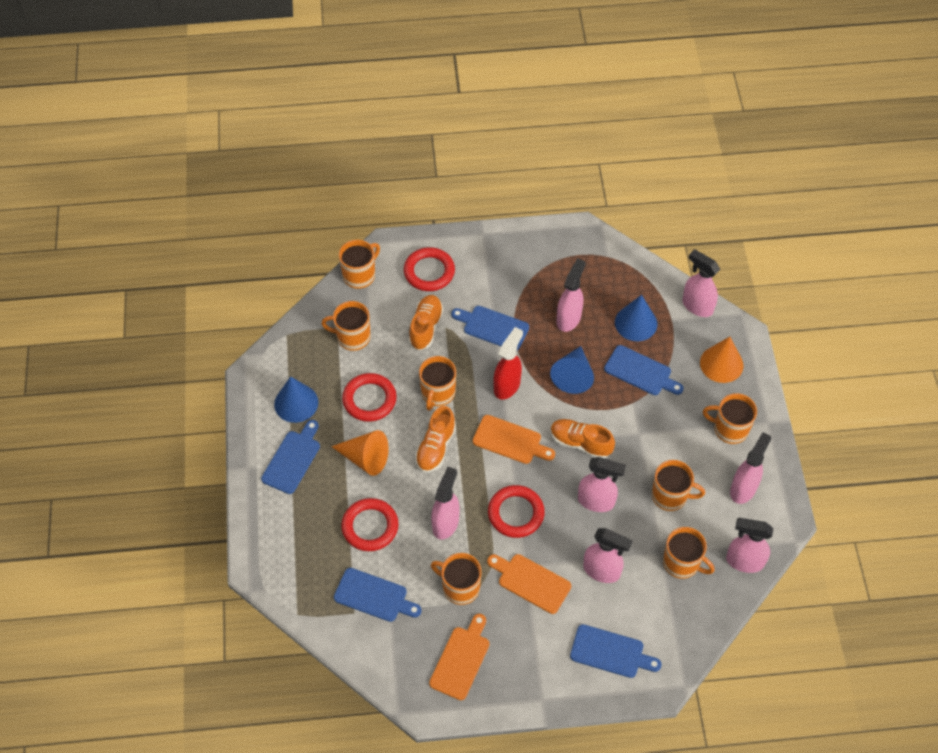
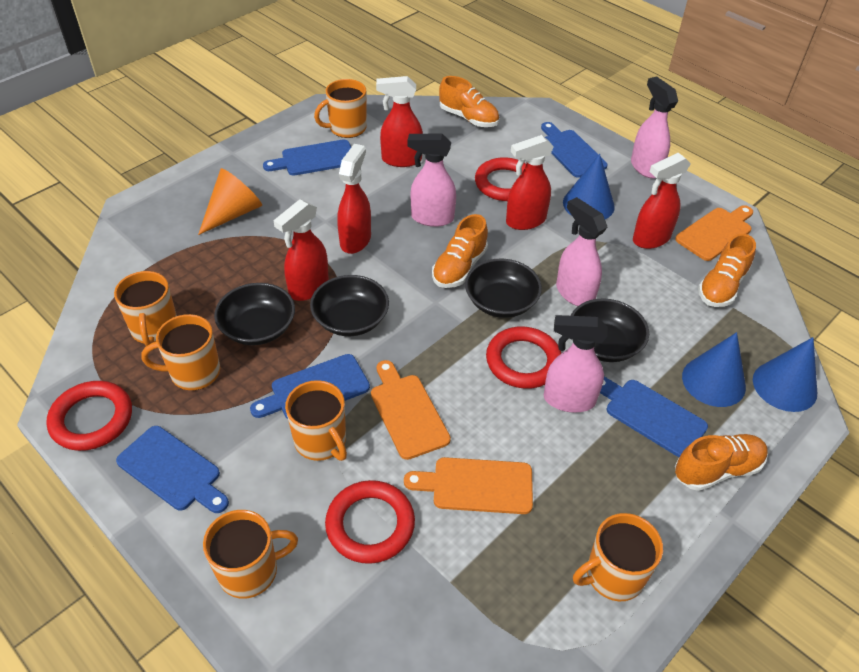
black bowl: none = 0 -> [214,283,295,345] [310,275,389,336] [465,259,542,318] [570,298,649,362] = 4
orange cone: [331,430,389,476] [700,337,743,383] = 2 -> [198,168,262,235] = 1
orange mug: [322,301,370,351] [339,240,380,289] [419,356,456,411] [431,553,482,605] [652,460,705,511] [663,527,715,579] [703,393,757,444] = 7 -> [114,271,177,346] [141,314,220,390] [203,510,298,599] [285,380,347,461] [314,79,367,138] [573,513,663,601] = 6
orange shoe: [409,295,444,350] [415,406,456,473] [550,419,615,458] = 3 -> [432,214,488,288] [439,76,499,127] [675,434,768,491] [698,234,756,307] = 4
pink spray bottle: [431,467,459,540] [557,258,586,332] [578,457,626,512] [583,528,633,583] [682,249,720,317] [726,518,773,573] [730,432,771,504] = 7 -> [408,134,456,227] [544,315,608,413] [556,197,607,306] [631,76,678,179] = 4
red spray bottle: [493,327,523,400] = 1 -> [274,199,329,301] [337,144,371,254] [376,76,423,167] [506,135,554,230] [633,153,691,249] = 5

